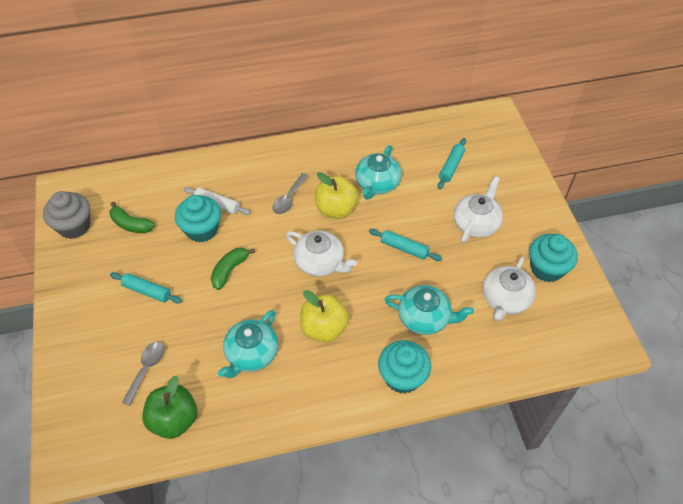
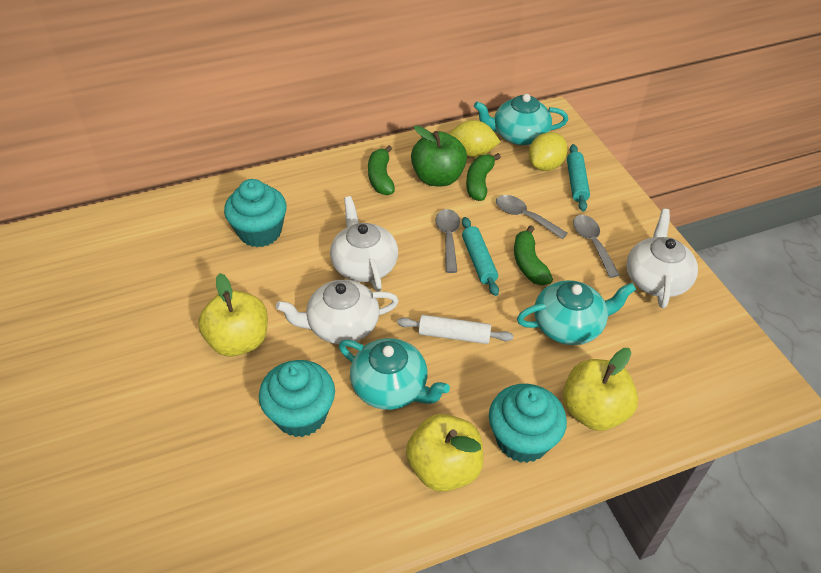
green banana: [110,202,155,233] [211,248,255,290] = 2 -> [368,145,395,195] [466,153,501,201] [514,225,553,285] = 3
grey cupcake: [43,191,90,239] = 1 -> none = 0
grey spoon: [122,341,164,406] [272,173,309,214] = 2 -> [435,209,460,273] [496,195,568,239] [573,215,620,278] = 3
turquoise rolling pin: [110,272,182,304] [369,229,442,261] [438,138,466,189] = 3 -> [462,217,499,296] [567,144,590,212] = 2
yellow apple: [300,290,349,342] [315,172,358,219] = 2 -> [198,273,268,356] [406,414,483,492] [563,348,638,431] = 3
yellow lemon: none = 0 -> [449,120,501,157] [528,132,568,171] = 2

